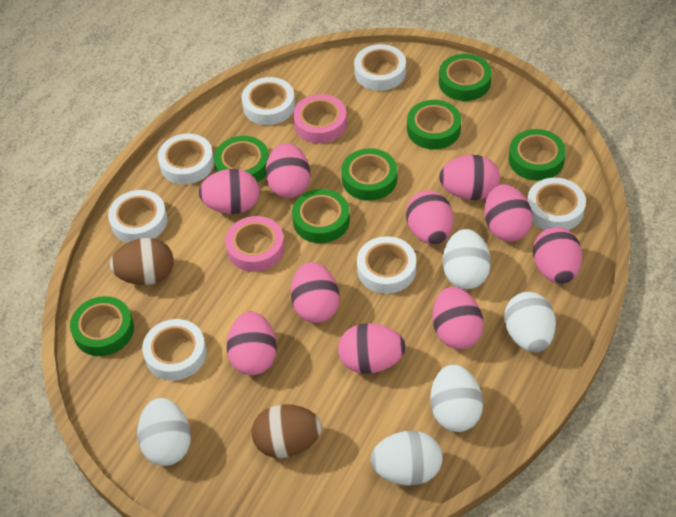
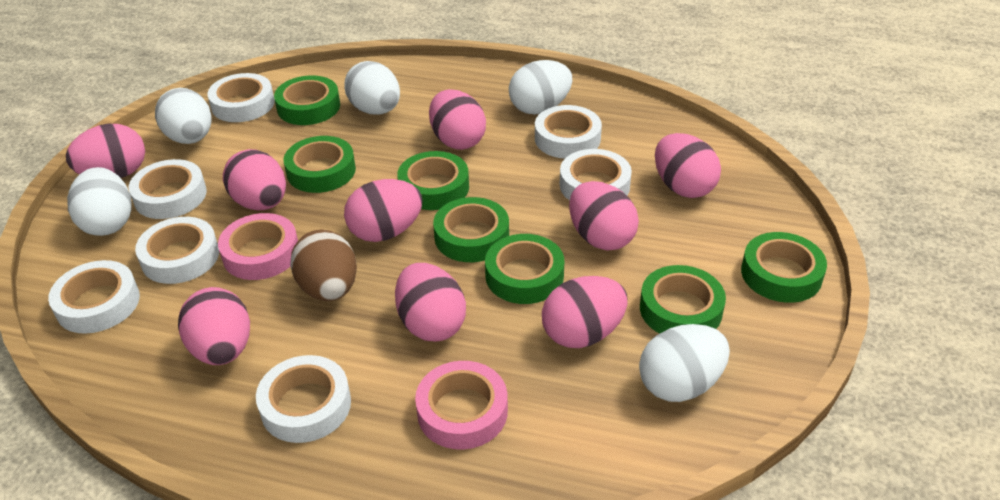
brown egg: [110,238,174,285] [252,404,322,458] = 2 -> [290,230,357,301] = 1
pink egg: [198,169,259,214] [227,312,277,375] [266,143,310,198] [291,262,340,323] [338,323,405,374] [406,190,453,245] [432,287,484,349] [439,155,500,200] [484,184,533,242] [533,227,582,284] = 10 -> [66,124,145,178] [178,287,250,365] [223,149,286,210] [344,179,423,242] [395,263,466,341] [429,89,486,150] [542,276,628,348] [569,181,639,251] [655,133,721,198] = 9

